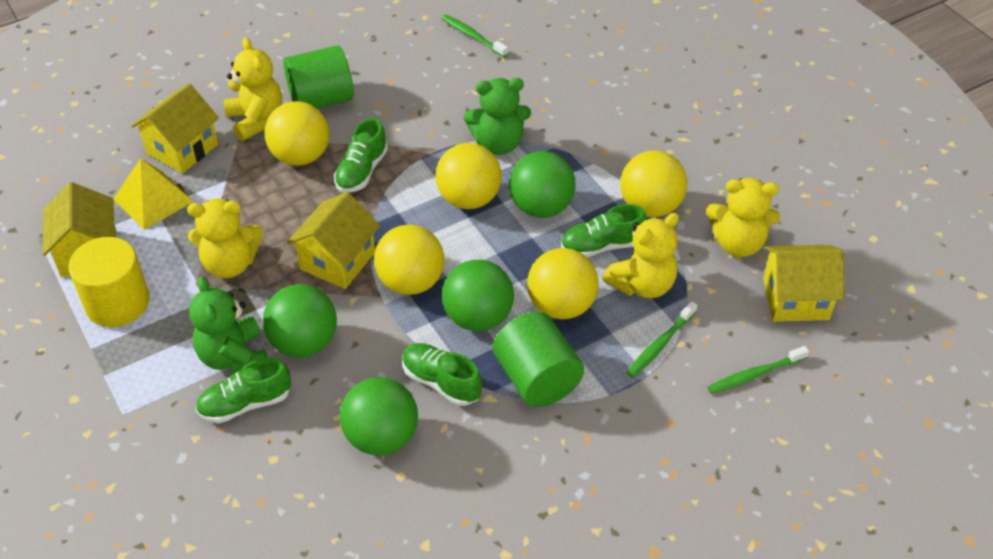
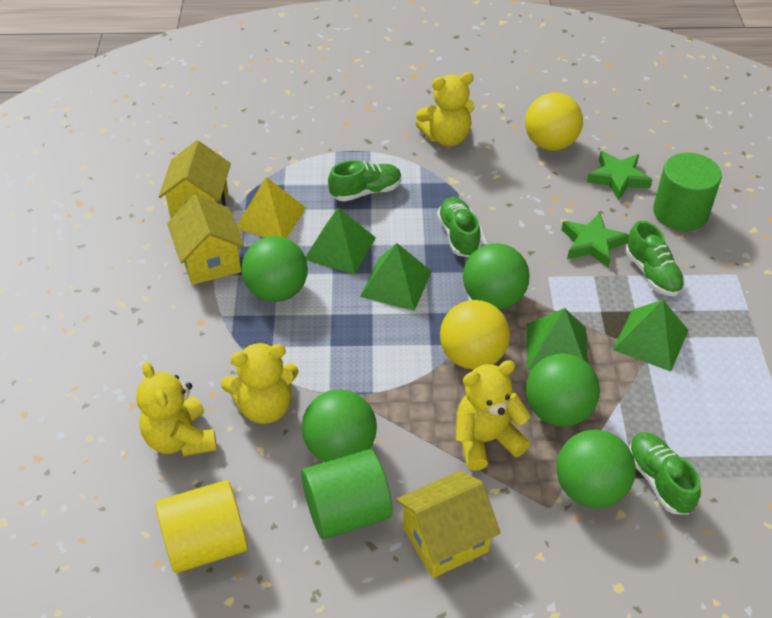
green ball: [263,284,337,357] [340,377,418,455] [442,260,514,331] [509,151,575,218] = 4 -> [241,236,308,302] [302,389,377,462] [463,243,530,310] [526,353,600,426] [557,429,636,508] = 5
green pyramid: none = 0 -> [306,208,376,274] [360,243,432,311] [527,308,588,370] [613,300,689,372] = 4
green star: none = 0 -> [562,212,629,268] [587,151,652,201] = 2
green teddy bear: [189,276,267,374] [464,78,531,155] = 2 -> none = 0
green toothbrush: [441,14,508,57] [626,301,697,378] [707,346,809,394] = 3 -> none = 0
yellow ball: [264,101,329,166] [374,225,444,295] [436,143,502,209] [527,248,599,319] [620,150,687,217] = 5 -> [440,300,510,370] [525,93,583,151] = 2
yellow house: [43,182,116,277] [131,84,219,174] [287,192,380,289] [763,245,844,321] = 4 -> [159,140,231,219] [167,194,245,285] [396,471,501,578] = 3

